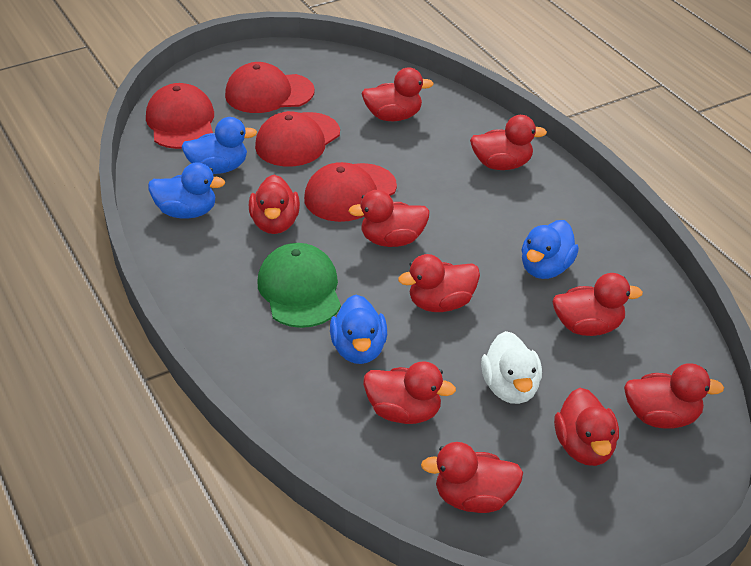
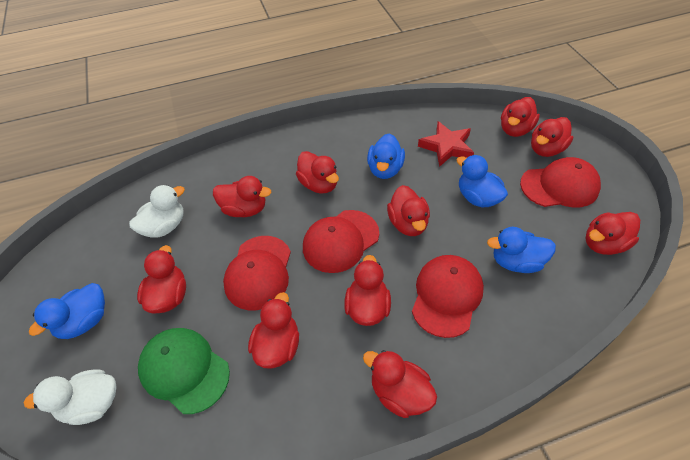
red star: none = 0 -> [418,121,474,167] = 1
white duck: [481,331,542,404] = 1 -> [24,369,117,425] [129,185,185,238] = 2

